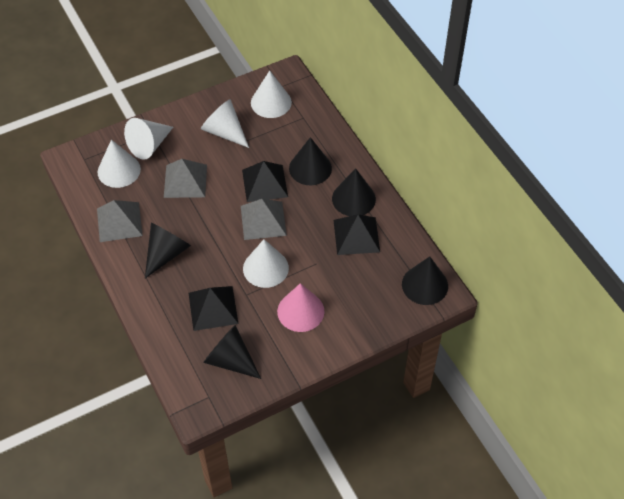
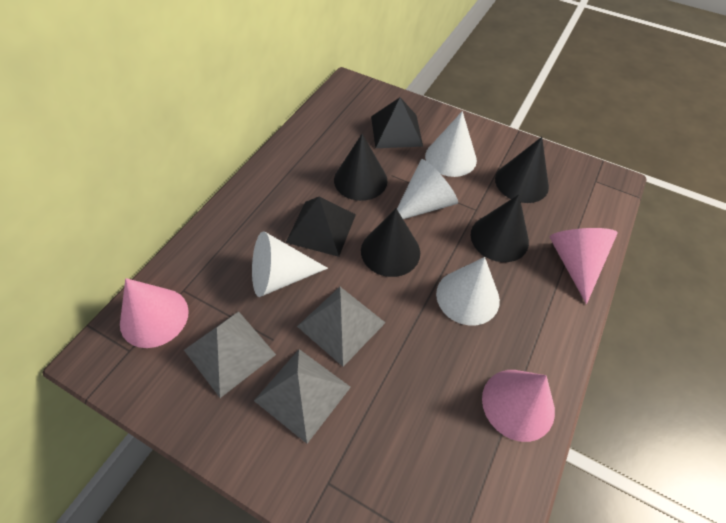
black cone: [145,223,191,278] [203,325,261,379] [289,137,332,185] [332,168,376,216] [402,257,448,305] = 5 -> [334,134,388,201] [361,209,420,277] [471,195,529,262] [495,137,549,203] = 4
black pyramid: [188,286,238,331] [242,161,288,202] [334,214,380,255] = 3 -> [286,197,356,257] [371,97,423,148] = 2
pink cone: [277,283,324,332] = 1 -> [120,278,189,348] [482,370,555,442] [550,228,618,304] = 3
white cone: [98,140,141,188] [124,118,173,160] [201,99,249,148] [243,239,289,288] [251,70,292,118] = 5 -> [252,231,328,297] [397,159,458,219] [425,111,477,177] [436,257,500,325] = 4

